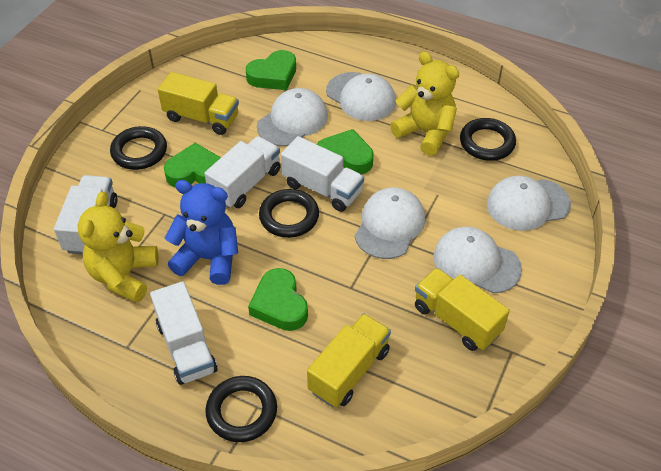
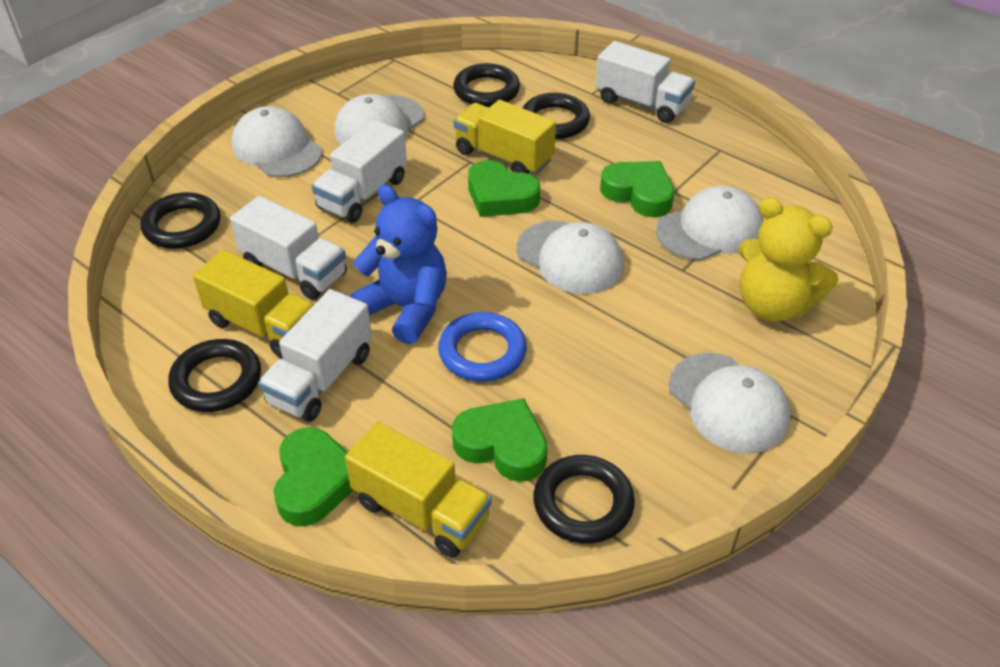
black ring: [110,126,167,170] [205,376,277,442] [259,189,319,238] [460,118,516,161] = 4 -> [140,192,221,249] [168,339,261,412] [453,63,520,107] [523,93,590,139] [533,455,635,544] = 5
blue ring: none = 0 -> [438,312,527,382] = 1
yellow teddy bear: [78,192,159,303] [390,52,459,156] = 2 -> [739,197,839,322] = 1

